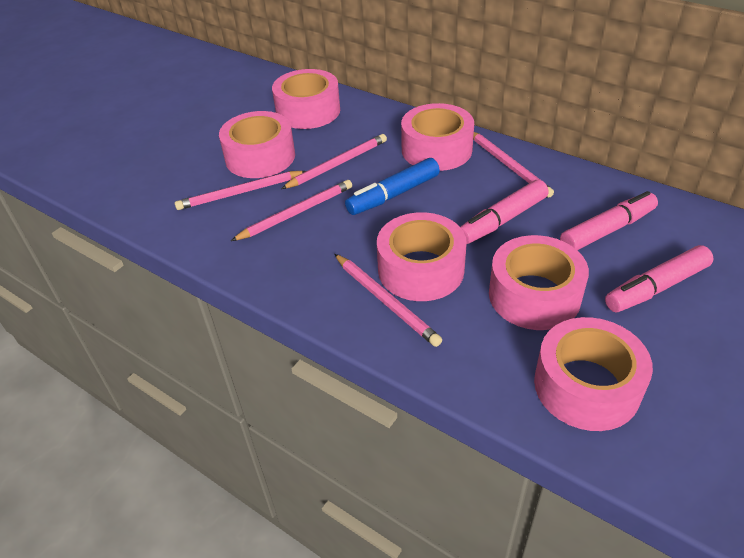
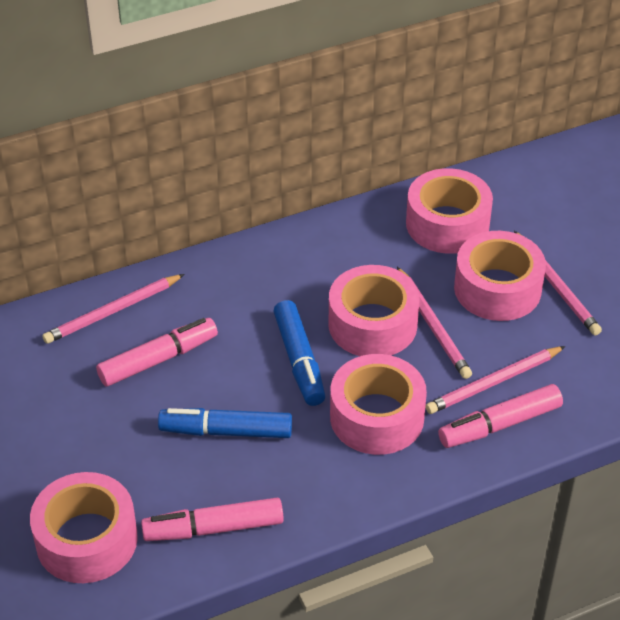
blue marker: [345,158,440,215] = 1 -> [158,408,292,438] [273,300,325,406] = 2
pink pencil: [175,171,306,210] [231,180,352,241] [281,134,387,189] [335,254,442,347] [473,132,554,198] = 5 -> [42,274,185,344] [397,267,472,379] [425,346,565,414] [514,231,602,335] = 4
pink tape: [219,111,295,178] [272,69,340,129] [377,212,467,301] [401,103,474,171] [489,235,589,330] [534,317,653,431] = 6 -> [30,472,138,583] [328,265,419,356] [330,354,427,455] [406,168,493,254] [454,231,546,321] = 5

